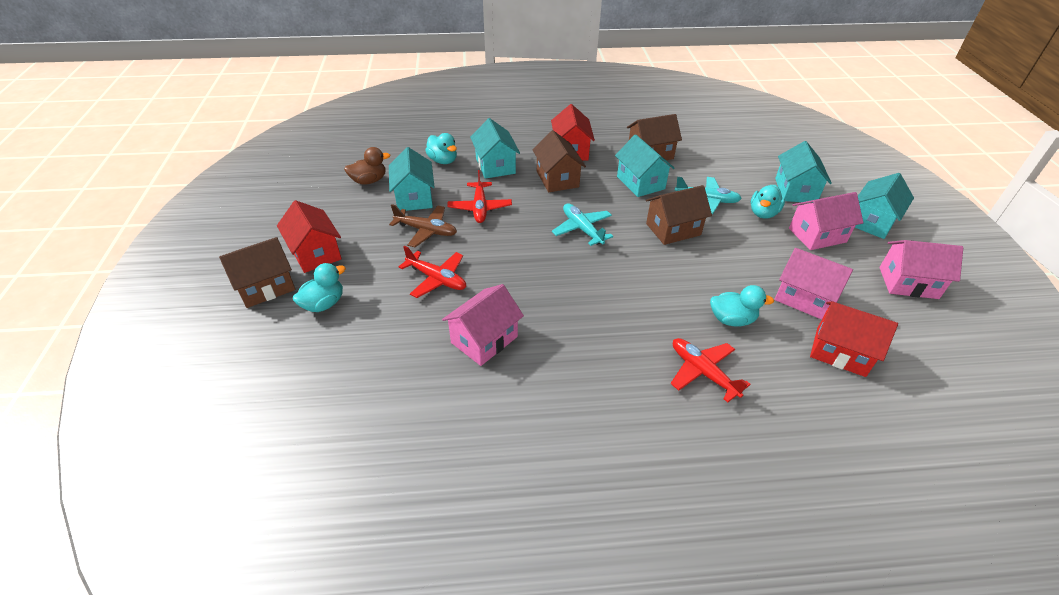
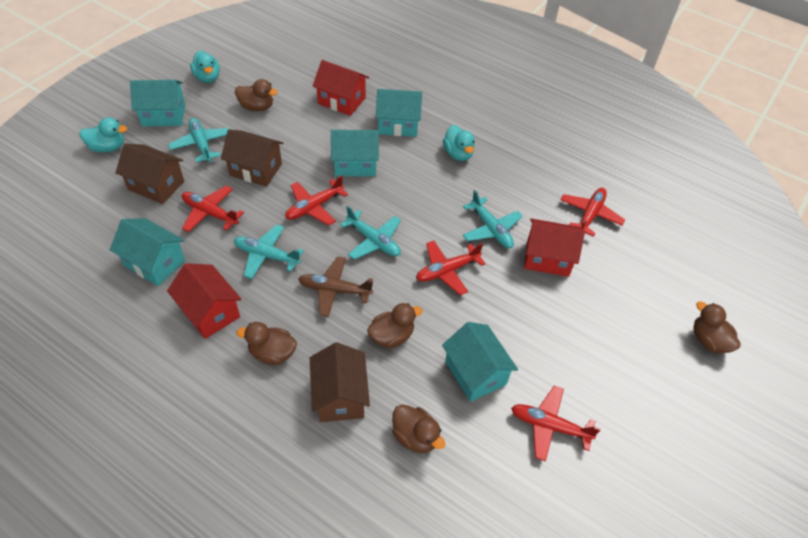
brown duck: [344,147,390,184] = 1 -> [235,79,278,111] [237,322,297,365] [367,303,422,348] [392,404,445,453] [693,302,741,353] = 5
brown house: [219,237,295,308] [533,130,586,192] [627,114,682,161] [646,185,712,245] = 4 -> [115,143,184,204] [221,129,283,187] [310,342,370,422] = 3
pink house: [442,284,524,366] [774,248,853,320] [789,192,863,250] [879,240,963,299] = 4 -> none = 0
red plane: [399,246,466,298] [447,170,512,223] [671,338,751,403] = 3 -> [182,186,244,232] [285,175,348,225] [416,241,486,295] [511,386,601,462] [560,188,625,237] = 5
turquoise duck: [293,263,346,312] [425,133,457,164] [710,285,774,326] [751,185,785,219] = 4 -> [79,117,127,152] [190,50,220,83] [443,125,475,161] = 3
turquoise plane: [552,203,613,246] [675,177,742,214] = 2 -> [168,118,230,162] [234,225,304,279] [340,206,401,259] [463,190,523,248] = 4

